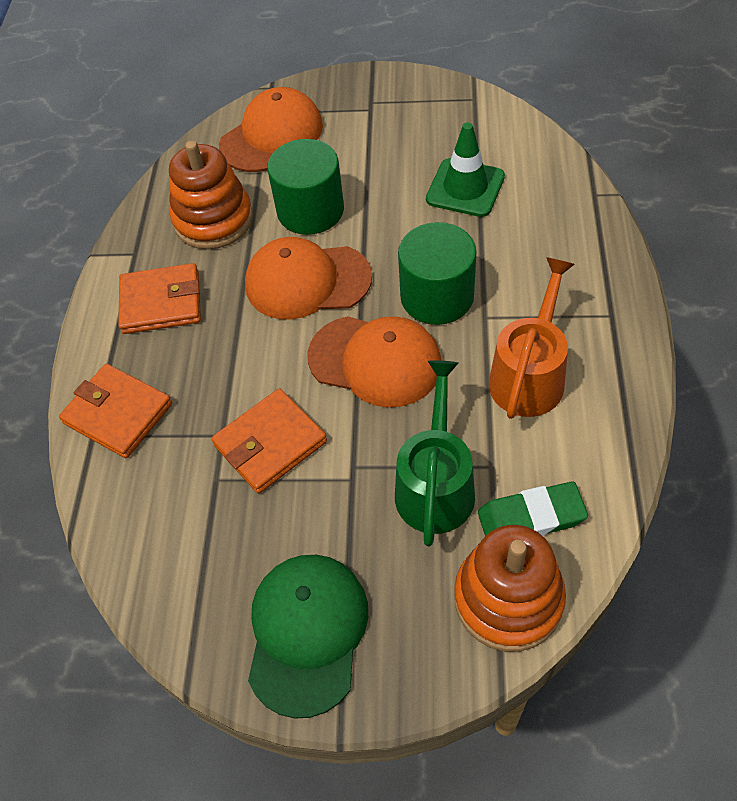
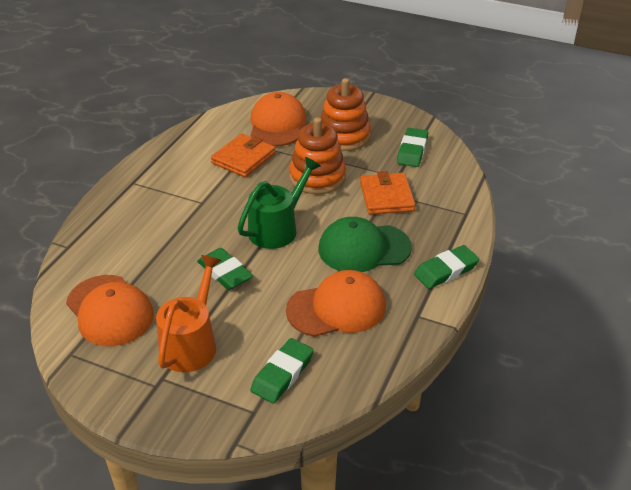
green cylinder: [267,139,344,235] [398,222,477,325] = 2 -> none = 0
green eraser: [478,481,588,536] = 1 -> [197,248,253,290] [250,338,314,404] [397,128,428,167] [414,245,479,289] = 4
green traffic cone: [426,122,505,217] = 1 -> none = 0
orange wallet: [59,364,172,458] [118,263,201,334] [211,388,327,494] = 3 -> [211,134,275,177] [360,171,415,215] = 2

